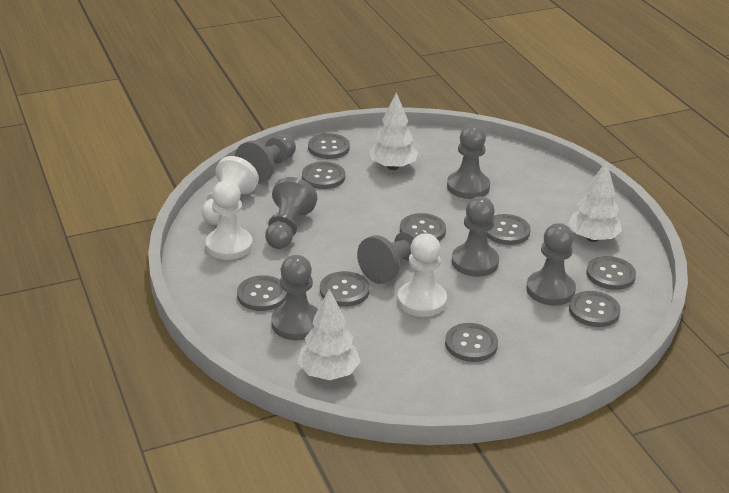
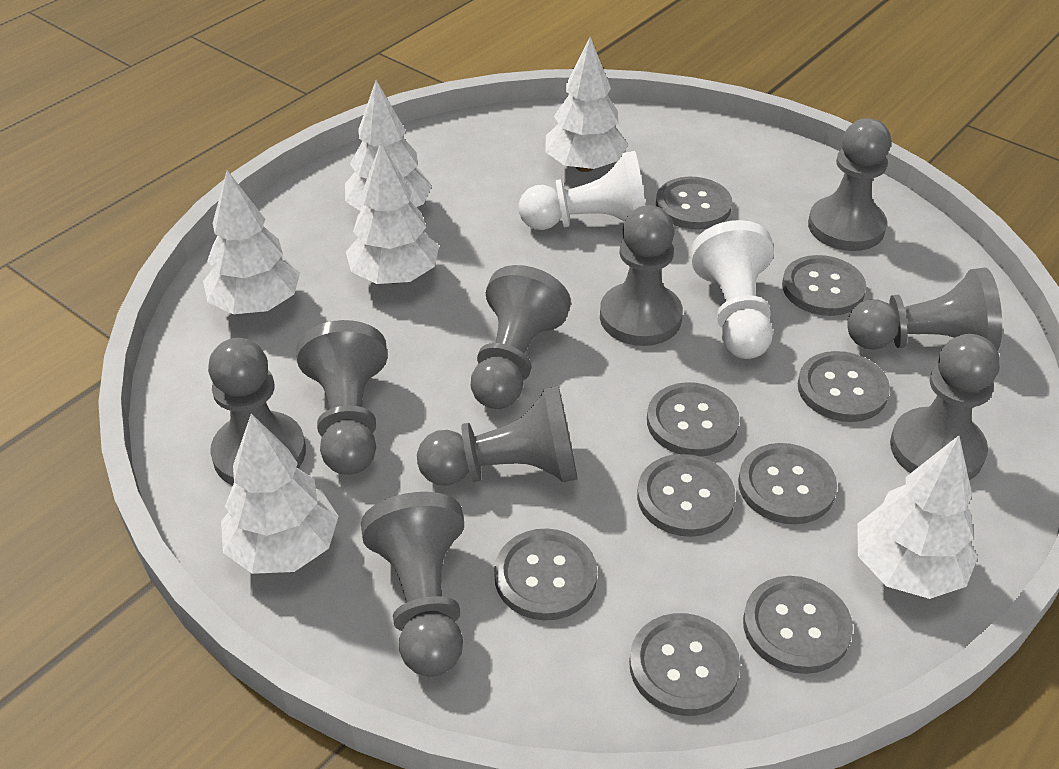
grey pawn: [235,135,296,184] [265,177,317,249] [271,255,318,340] [357,228,425,284] [447,125,490,199] [452,197,499,277] [526,223,576,306] = 7 -> [208,338,306,485] [297,320,387,475] [361,492,464,677] [417,386,578,486] [471,265,571,409] [600,205,683,346] [808,118,891,251] [847,268,1002,351] [890,334,1000,480] = 9
white pawn: [201,156,259,225] [206,180,253,260] [397,233,447,317] = 3 -> [519,151,645,230] [690,220,774,359] = 2
white tree: [297,289,361,380] [369,92,418,170] [568,161,622,242] = 3 -> [203,170,300,314] [221,413,339,574] [345,80,432,211] [346,143,439,284] [545,37,628,172] [857,435,978,599] = 6

